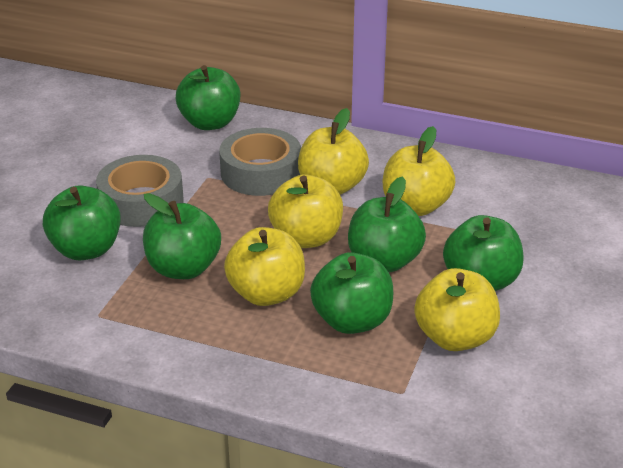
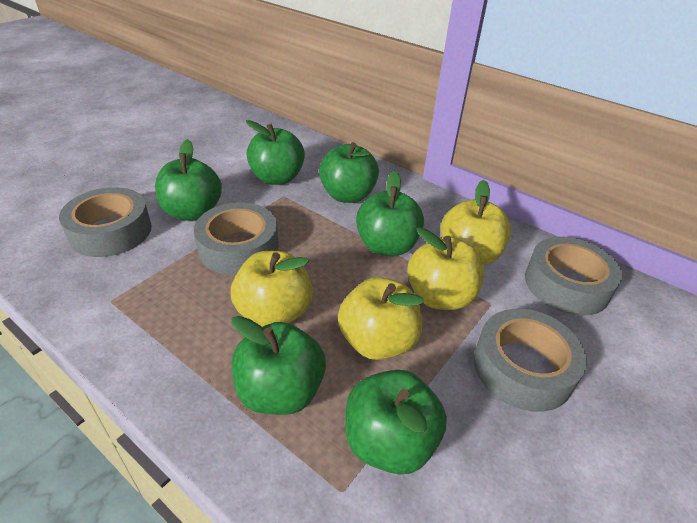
grey tape: [96,155,184,227] [219,128,301,196] = 2 -> [59,187,152,257] [194,202,279,275] [474,309,587,412] [525,237,623,316] = 4
yellow apple: [224,227,305,306] [268,175,343,248] [298,108,369,195] [383,126,455,216] [414,268,500,351] = 5 -> [231,251,313,327] [338,277,424,360] [407,227,484,310] [440,180,511,265] = 4

